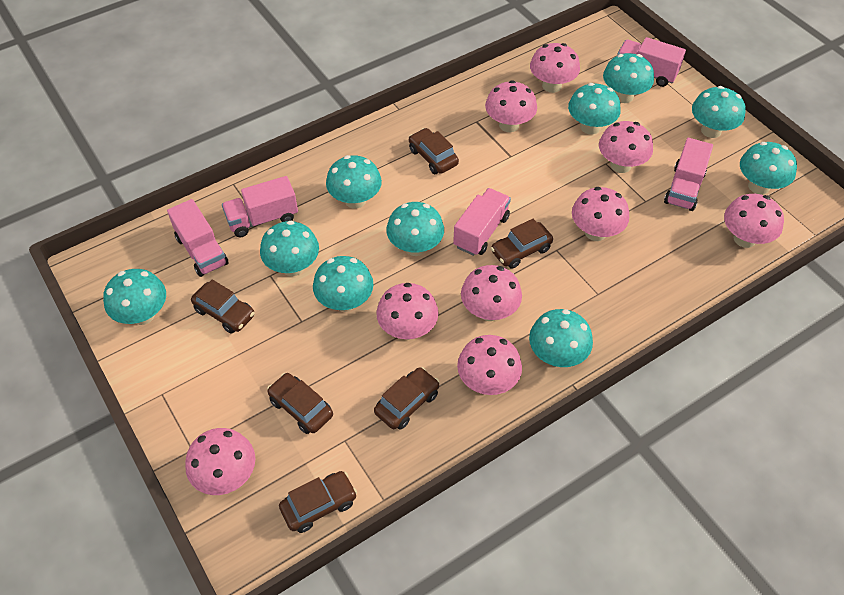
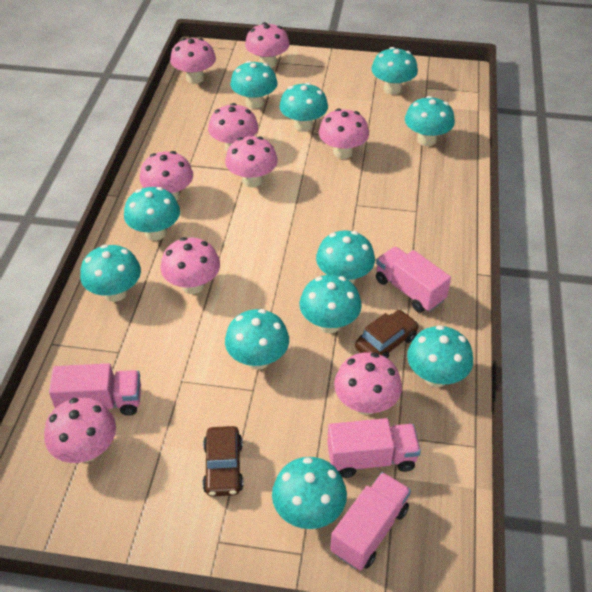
brown car: [191,279,255,334] [267,373,333,434] [279,471,357,533] [374,367,440,430] [409,128,459,174] [491,219,553,269] = 6 -> [203,426,243,497] [355,310,419,358] = 2
pink truck: [167,199,229,277] [222,176,298,237] [453,188,511,256] [617,37,686,87] [664,138,713,211] = 5 -> [49,363,141,416] [327,418,421,478] [330,472,411,570] [376,247,451,313] = 4
turquoise mushroom: [103,269,166,325] [260,221,319,276] [313,256,374,312] [326,155,382,209] [386,202,444,256] [529,309,593,367] [568,83,621,135] [603,53,654,103] [692,86,746,138] [740,142,797,195] = 10 -> [80,244,141,302] [124,187,180,241] [225,309,289,370] [230,61,278,109] [272,457,347,529] [279,82,328,132] [299,275,362,333] [316,230,375,283] [371,47,418,94] [405,96,455,146] [407,325,473,387] = 11

